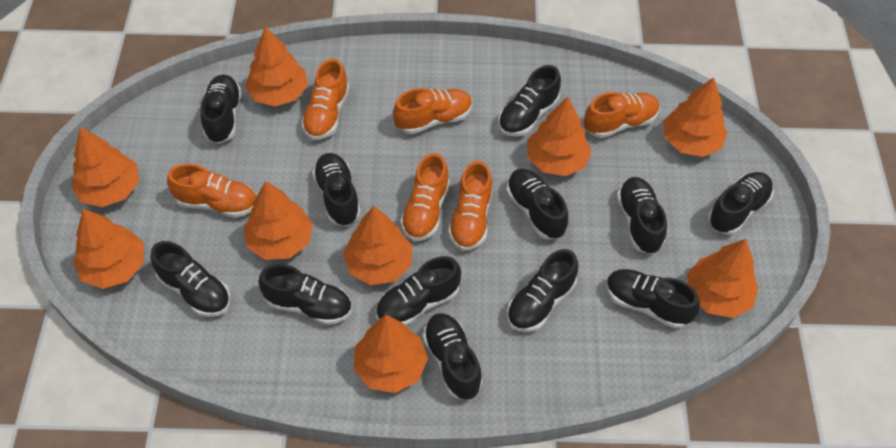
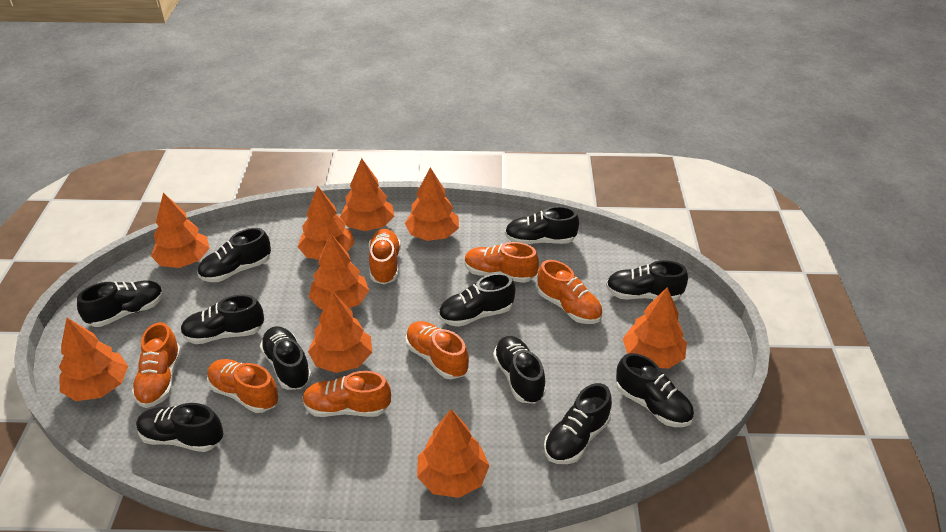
black shoe: [151,241,231,317] [200,75,242,144] [258,264,352,325] [312,153,361,226] [376,256,461,326] [422,313,483,400] [498,65,561,136] [506,169,568,239] [507,249,578,332] [606,269,700,329] [617,177,667,254] [708,172,773,235] = 12 -> [77,280,164,327] [136,403,224,452] [180,294,264,344] [197,228,271,282] [260,326,312,390] [439,273,515,327] [493,336,546,404] [505,206,579,244] [544,383,612,464] [606,260,688,301] [616,353,694,427] = 11
orange shoe: [167,164,256,218] [301,59,349,140] [393,88,472,134] [400,153,450,241] [448,161,493,251] [584,92,660,138] = 6 -> [131,322,181,408] [207,359,279,413] [302,371,391,417] [369,229,401,285] [406,321,469,379] [465,242,539,283] [538,260,603,324] = 7

